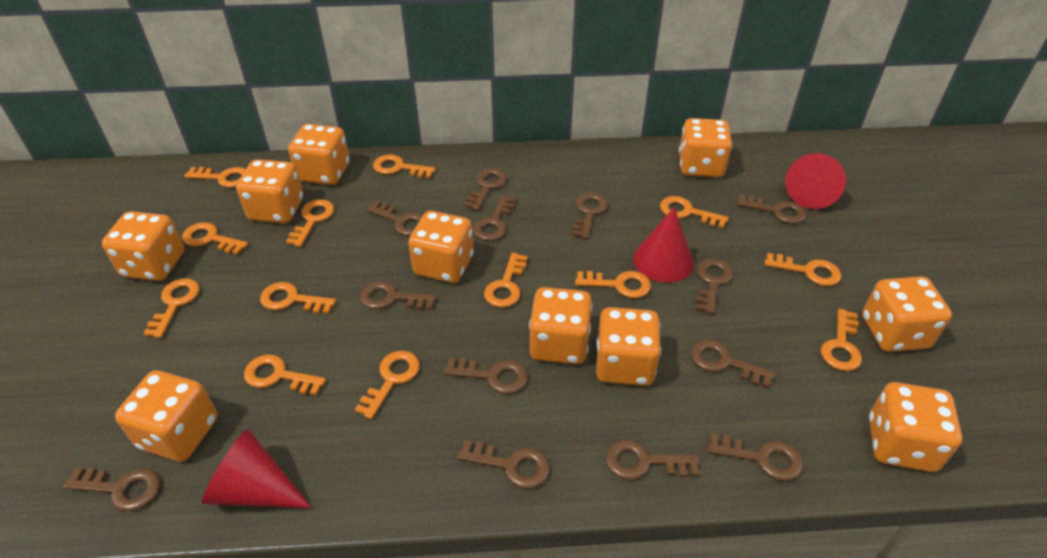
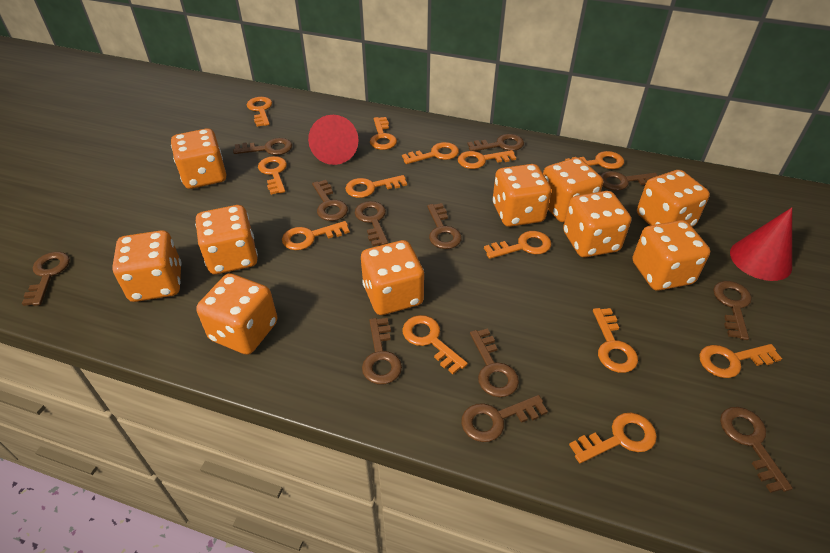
brown key: [63,467,160,511] [360,281,437,310] [366,201,423,236] [443,358,528,394] [457,440,550,489] [464,168,507,211] [473,195,517,241] [572,193,608,239] [606,440,699,480] [691,340,775,388] [696,259,733,314] [708,433,803,481] [736,194,807,224] = 13 -> [22,252,70,306] [233,138,292,155] [312,180,348,221] [355,201,388,246] [362,318,402,384] [427,203,462,249] [461,395,548,442] [467,134,524,151] [470,328,519,397] [600,171,658,191] [713,281,752,340] [720,407,793,493] = 12
red cone: [202,429,312,508] [633,207,694,283] [785,153,846,209] = 3 -> [308,115,359,165] [730,207,792,281] = 2

